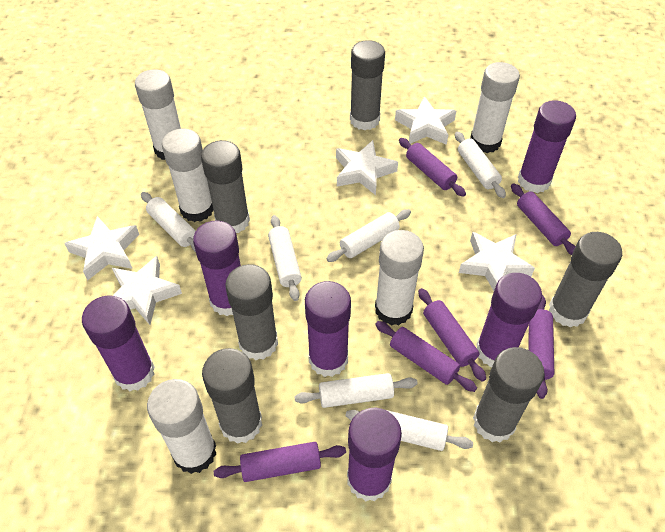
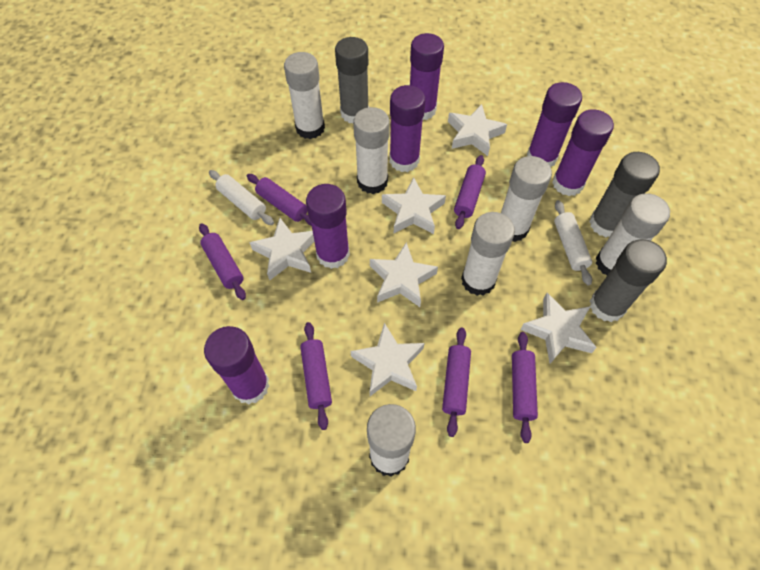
grey glue stick: [201,140,250,233] [202,348,262,444] [225,264,278,360] [350,40,385,130] [473,347,545,443] [549,232,622,328] = 6 -> [335,37,369,123] [589,152,660,237] [590,239,667,322] = 3
white glue stick: [135,69,181,160] [147,379,217,474] [162,128,214,222] [375,230,424,326] [470,62,520,153] = 5 -> [284,52,325,139] [353,107,390,194] [367,404,416,477] [461,212,515,296] [501,156,552,242] [596,193,670,275] = 6
white rolling pin: [141,192,196,252] [268,215,302,301] [294,373,418,408] [326,209,411,262] [345,410,473,451] [455,131,506,198] = 6 -> [209,170,274,225] [554,200,592,285] = 2
white star: [64,216,139,280] [112,256,182,325] [336,140,398,195] [395,96,456,145] [459,232,535,291] = 5 -> [249,218,314,280] [351,323,424,396] [370,242,438,307] [382,177,446,234] [448,104,507,156] [520,293,597,364] = 6

